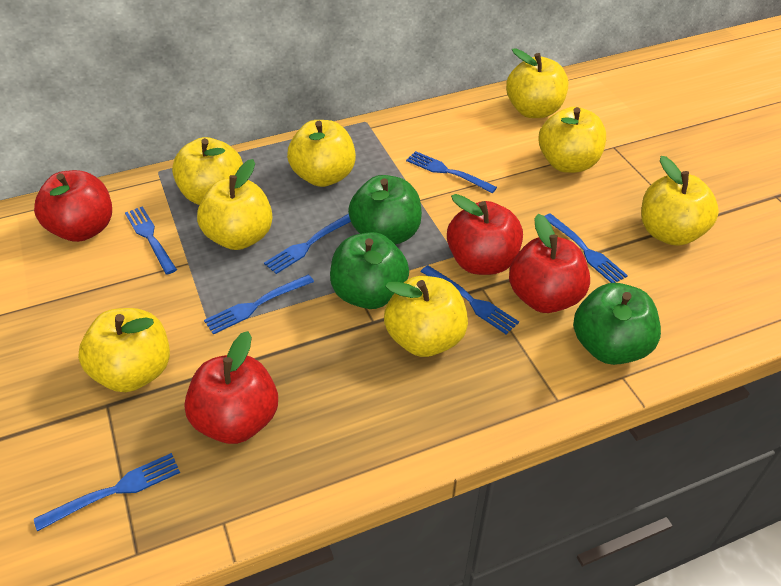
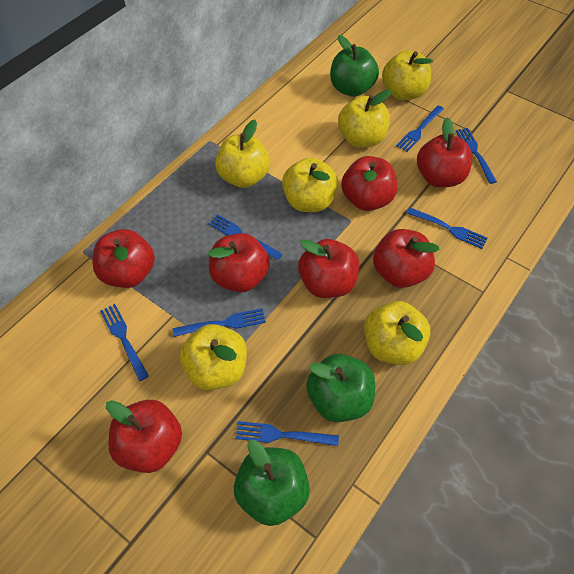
red apple: [34,170,112,242] [184,331,278,444] [447,194,523,275] [509,214,590,313] = 4 -> [93,229,155,288] [106,400,182,473] [208,233,270,292] [298,239,359,298] [341,156,397,211] [373,229,440,288] [417,117,472,188] = 7
yellow apple: [78,308,170,392] [172,137,243,205] [197,159,272,250] [287,120,356,187] [384,276,468,357] [506,48,568,118] [539,107,606,173] [641,156,719,246] = 8 -> [180,324,247,390] [215,120,270,188] [282,157,338,212] [338,89,391,148] [364,301,430,365] [382,50,433,100] = 6

